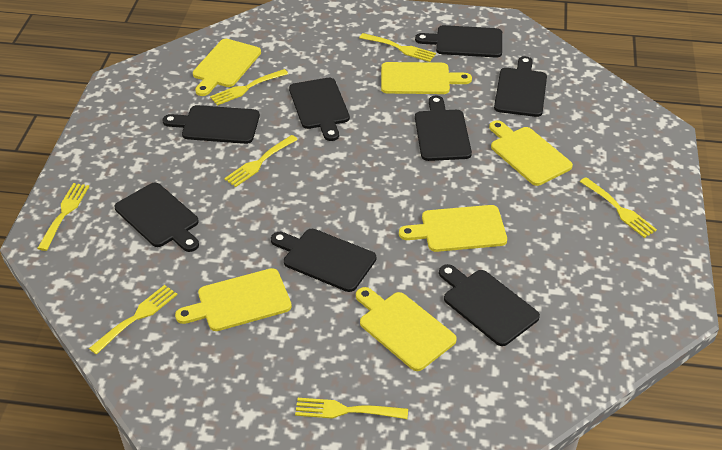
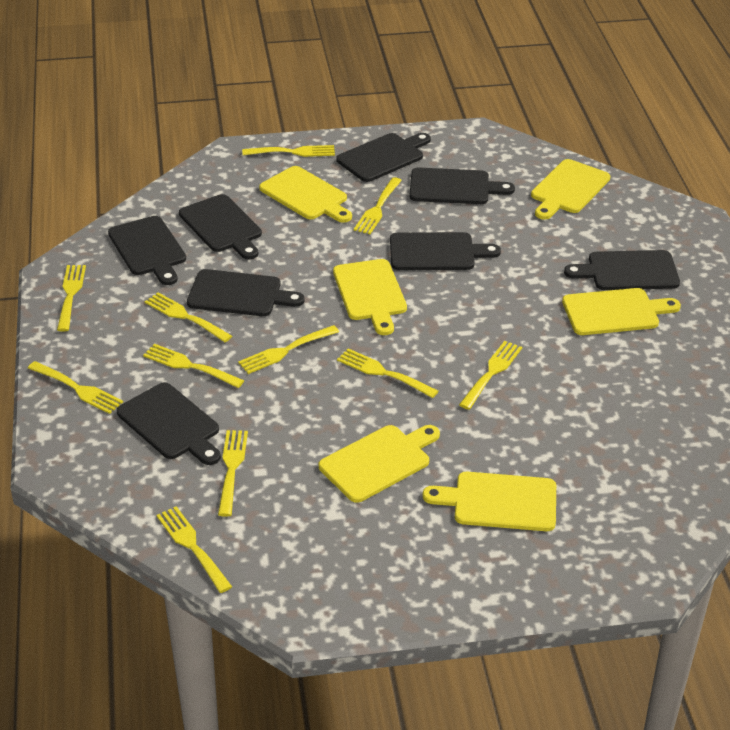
yellow fork: [37,183,89,251] [89,285,178,355] [210,69,288,106] [224,135,298,187] [295,398,408,419] [359,33,436,62] [580,177,657,238] = 7 -> [28,361,123,414] [57,265,86,331] [143,344,244,388] [145,292,232,342] [156,506,232,593] [218,430,248,517] [238,325,339,374] [242,145,335,157] [337,348,439,398] [354,177,402,234] [459,341,522,410] = 11

